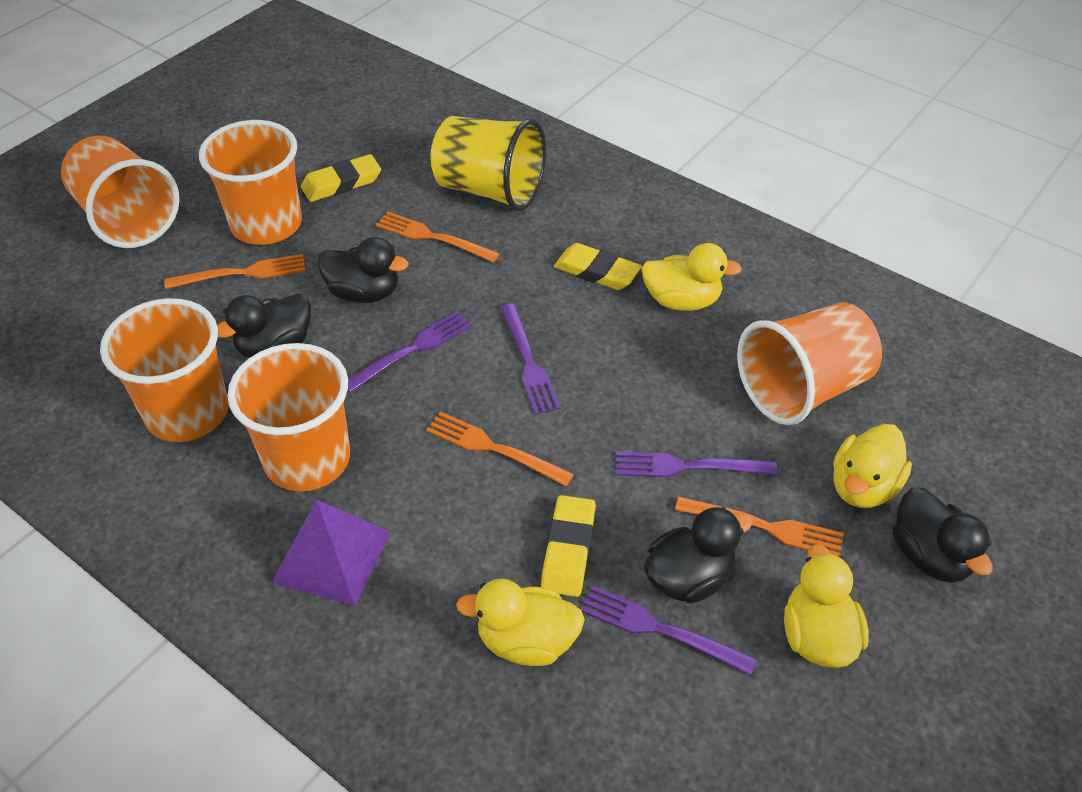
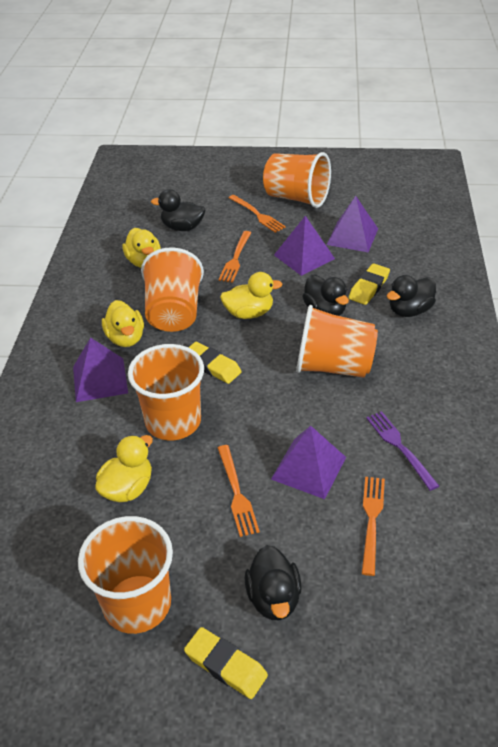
purple fork: [348,311,472,393] [501,304,561,415] [580,586,757,675] [616,452,777,477] = 4 -> [366,411,439,491] = 1
purple pyramid: [272,500,390,606] = 1 -> [73,337,128,402] [271,426,346,499] [274,216,335,276] [326,196,378,252] = 4
yellow cup: [430,116,546,211] = 1 -> none = 0

